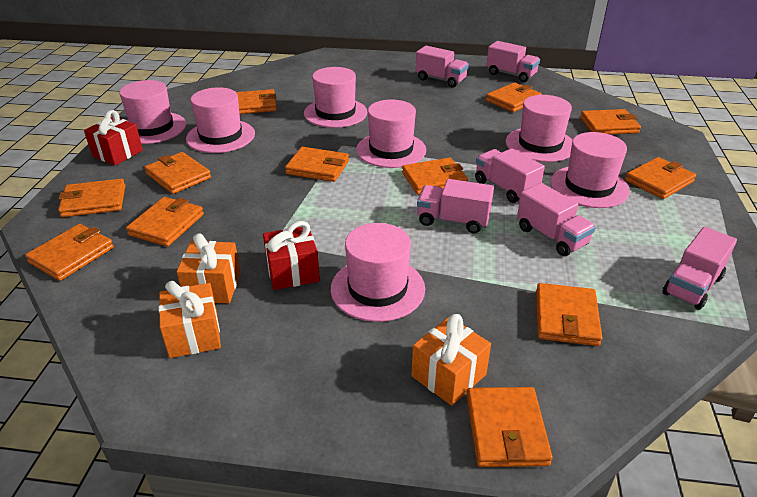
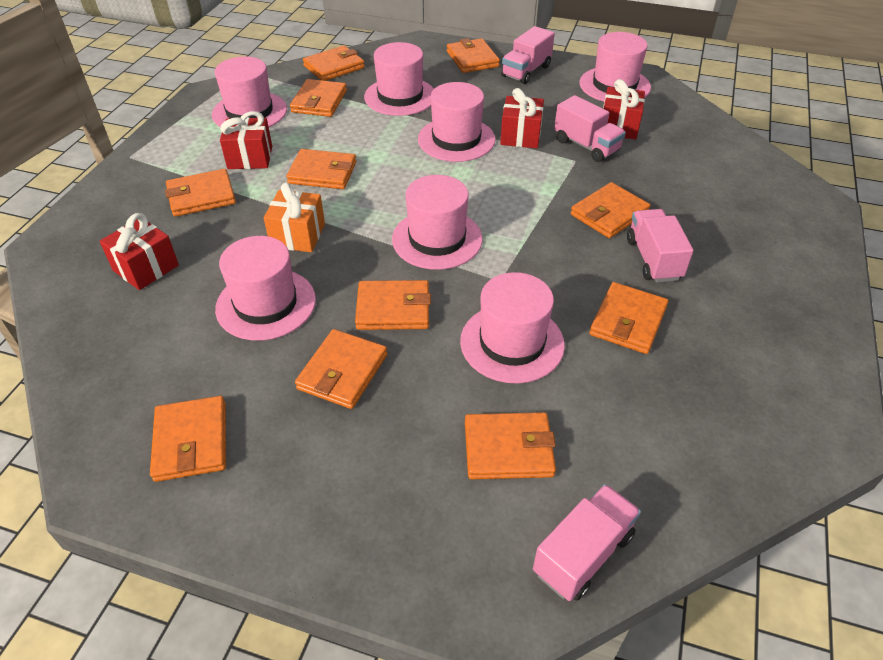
orange gift: [159,281,221,358] [177,233,240,303] [411,314,491,406] = 3 -> [264,183,325,252] = 1
orange wallet: [25,224,114,281] [58,179,125,217] [126,197,204,246] [144,152,211,194] [236,89,277,114] [285,147,349,182] [402,157,468,195] [466,387,553,467] [486,83,542,112] [536,283,602,346] [580,109,641,135] [625,157,696,199] = 12 -> [150,396,226,482] [165,169,236,217] [286,149,356,189] [290,79,347,117] [295,329,387,409] [303,45,365,81] [355,280,431,330] [447,38,500,73] [465,412,556,479] [571,182,651,238] [589,282,668,354] = 11
pink truck: [415,46,469,88] [417,179,494,233] [475,148,545,203] [486,41,540,82] [517,183,596,256] [662,227,737,310] = 6 -> [501,26,555,84] [533,484,641,601] [554,95,626,162] [627,209,694,282] = 4
red gift: [84,110,143,165] [263,221,320,290] = 2 -> [100,213,179,290] [220,111,272,169] [500,88,544,148] [603,79,645,139] = 4

